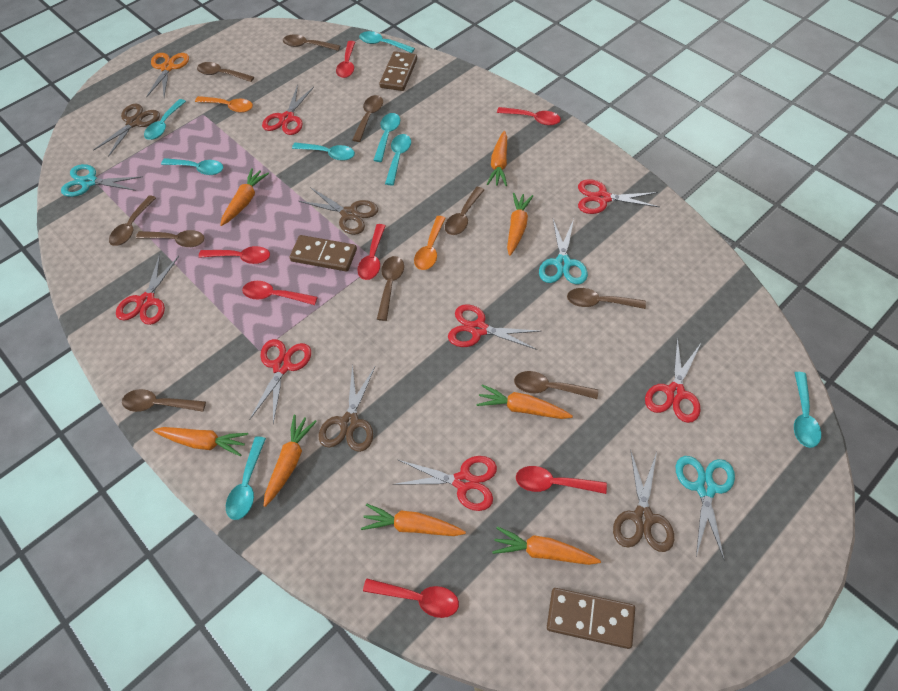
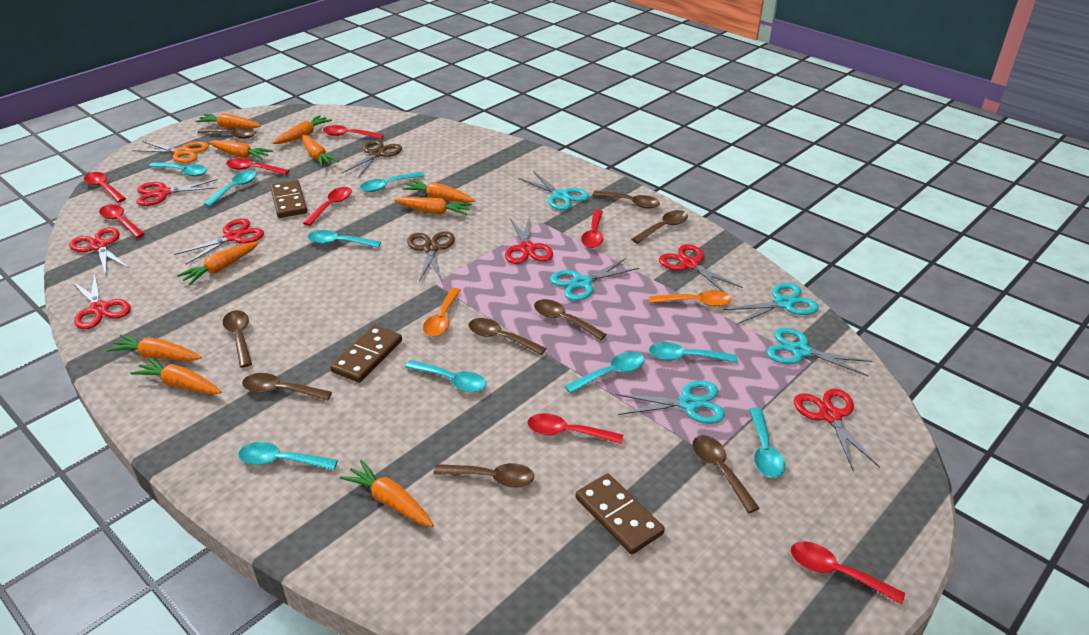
brown scissors: [93,104,160,157] [299,187,378,235] [319,364,375,452] [613,449,674,552] = 4 -> [342,140,402,178] [407,231,455,282] = 2
brown spoon: [109,195,156,246] [122,389,206,412] [136,230,204,247] [197,62,254,82] [283,34,340,51] [352,95,383,142] [377,256,404,321] [445,187,484,235] [514,371,598,399] [567,288,646,309] = 10 -> [198,128,256,139] [223,310,252,368] [242,373,332,400] [433,463,534,488] [468,318,546,355] [534,299,607,340] [593,190,660,209] [631,210,688,244] [693,435,760,513] = 9
orange carrot: [153,427,248,456] [220,168,269,226] [264,415,317,507] [361,504,466,536] [476,384,573,419] [487,131,507,186] [492,526,601,565] [507,193,533,256] = 8 -> [106,335,202,361] [130,357,221,394] [177,242,259,285] [195,113,261,128] [209,140,273,160] [273,115,332,144] [302,135,339,167] [340,460,434,527] [394,197,472,215] [403,179,475,203] = 10
red spoon: [199,246,270,264] [242,281,317,305] [336,41,355,78] [357,224,386,280] [363,579,459,618] [497,107,561,126] [516,466,607,494] = 7 -> [84,172,126,203] [99,204,145,238] [226,158,289,175] [303,187,352,226] [323,125,384,139] [528,413,623,444] [581,210,604,248] [791,541,905,605] = 8
turquoise scissors: [61,164,143,197] [539,219,588,284] [676,456,735,561] = 3 -> [518,171,589,210] [550,258,639,301] [615,381,725,424] [723,283,819,325] [767,327,872,377] = 5
turquoise spoon: [144,99,186,140] [161,158,223,175] [226,437,266,520] [292,143,355,161] [359,31,415,53] [373,113,400,162] [385,134,411,185] [794,372,821,448] = 8 -> [149,162,207,177] [204,170,257,207] [238,442,338,470] [308,230,381,248] [360,172,425,192] [405,360,487,392] [565,352,645,394] [649,342,737,363] [749,407,785,478] = 9

